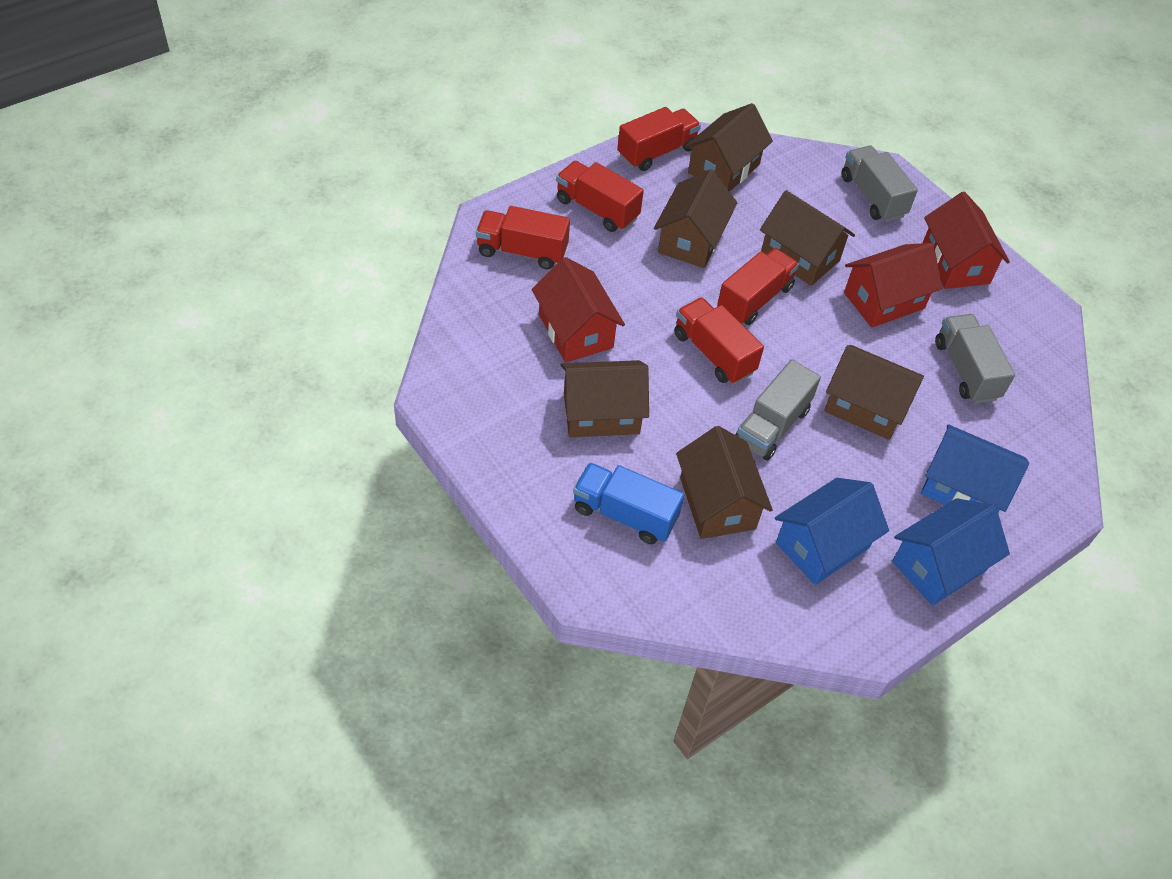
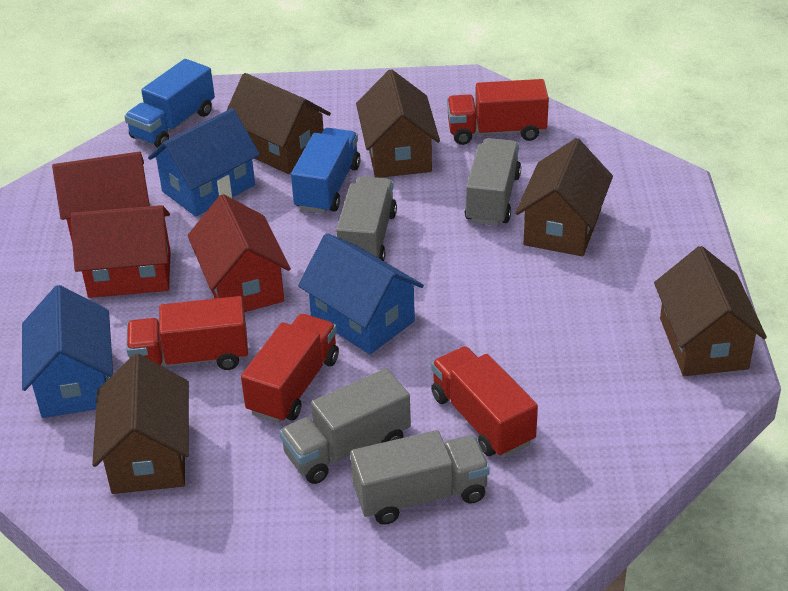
blue truck: [573,463,684,544] = 1 -> [125,59,215,148] [291,128,361,214] = 2
brown house: [561,360,649,437] [654,169,737,268] [676,426,773,539] [685,103,773,192] [760,190,855,286] [824,345,924,440] = 6 -> [92,354,189,494] [226,73,331,174] [356,69,440,178] [515,138,613,256] [654,246,767,376] = 5
grey truck: [735,359,821,461] [841,146,918,222] [935,314,1015,404] = 3 -> [279,368,411,484] [336,176,397,261] [350,430,490,525] [465,138,521,226] = 4
red truck: [476,206,570,269] [556,161,644,232] [617,107,701,171] [674,297,764,384] [717,248,799,325] = 5 -> [126,296,248,370] [241,314,339,423] [431,346,538,458] [447,79,549,145] = 4

